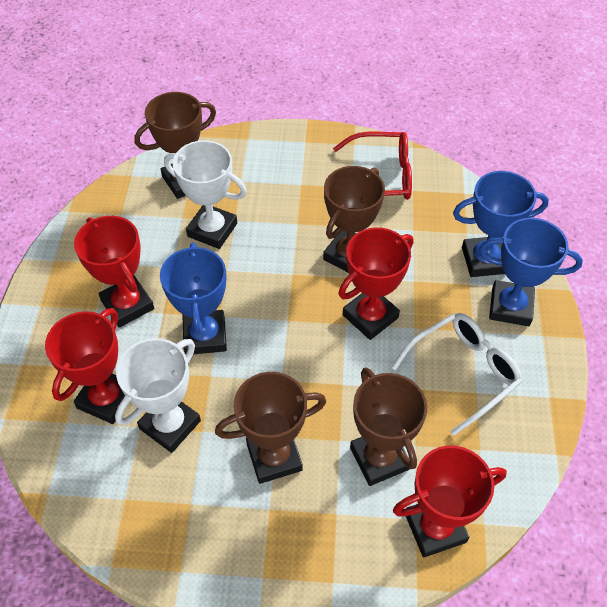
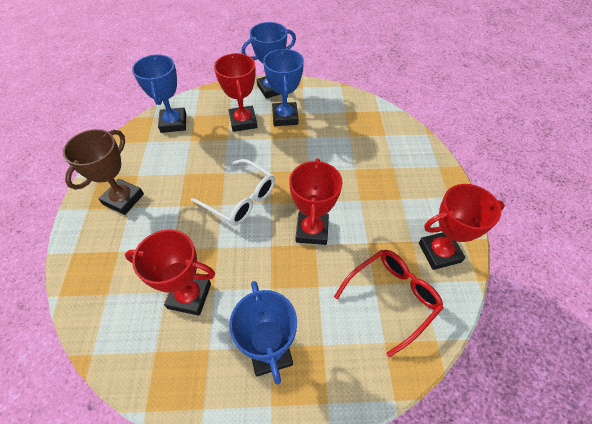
blue trophy: [160,243,227,354] [453,171,549,277] [479,218,583,326] = 3 -> [132,55,186,133] [229,281,297,385] [241,22,296,99] [263,49,304,126] = 4
brown trophy: [134,92,216,199] [215,372,326,484] [323,166,385,273] [350,367,427,486] = 4 -> [63,129,144,215] = 1
white trophy: [115,338,201,453] [164,140,247,249] = 2 -> none = 0

